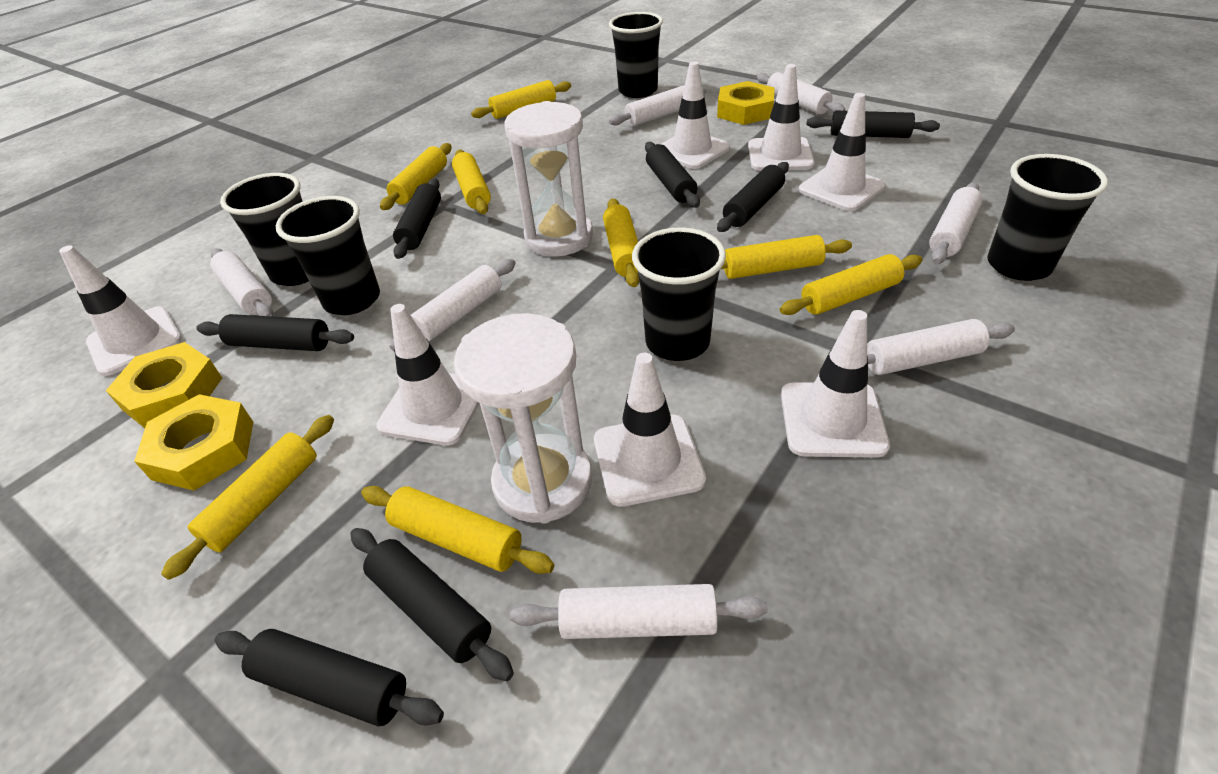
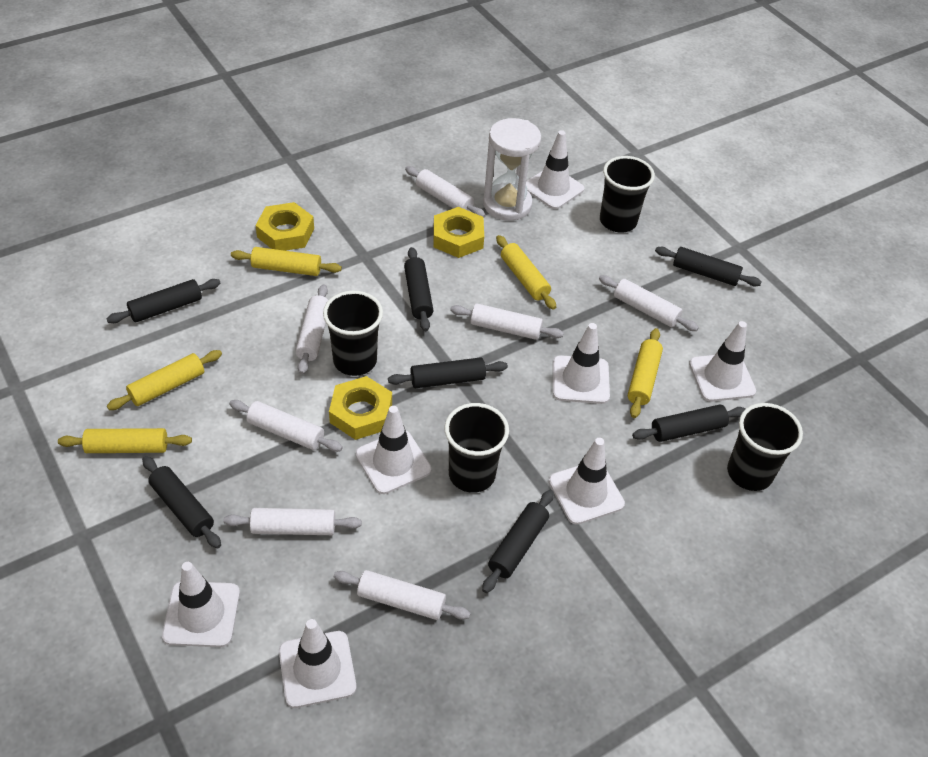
black cup: [220,173,309,286] [276,196,380,315] [609,12,663,98] [632,227,726,361] [987,154,1108,281] = 5 -> [323,291,383,376] [444,403,509,493] [600,156,655,232] [727,403,803,491] = 4
white hourglass: [454,313,592,524] [504,101,593,257] = 2 -> [483,118,541,221] = 1
yellow rolling pin: [161,415,334,580] [361,486,554,574] [380,143,452,210] [452,150,491,214] [471,80,571,119] [603,198,639,287] [721,235,852,279] [779,254,922,315] = 8 -> [58,428,192,453] [107,350,222,410] [231,247,342,276] [496,235,556,310] [628,328,663,418] = 5

